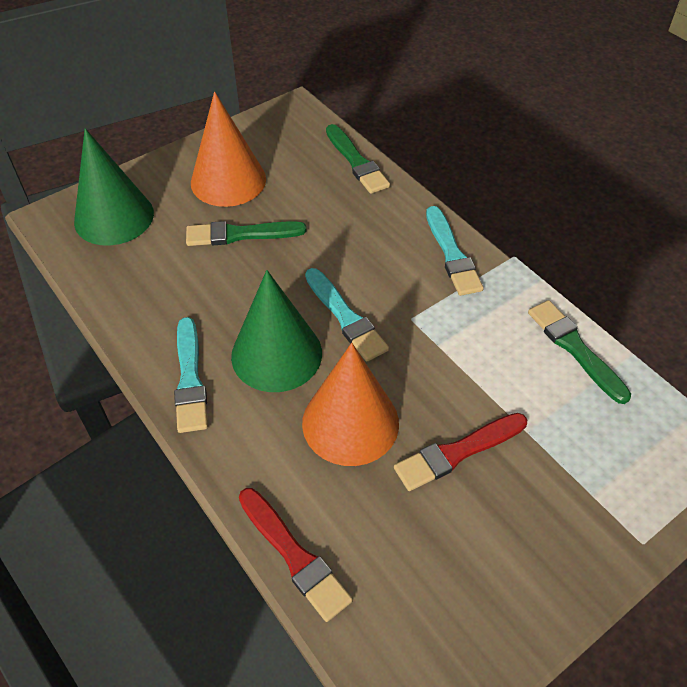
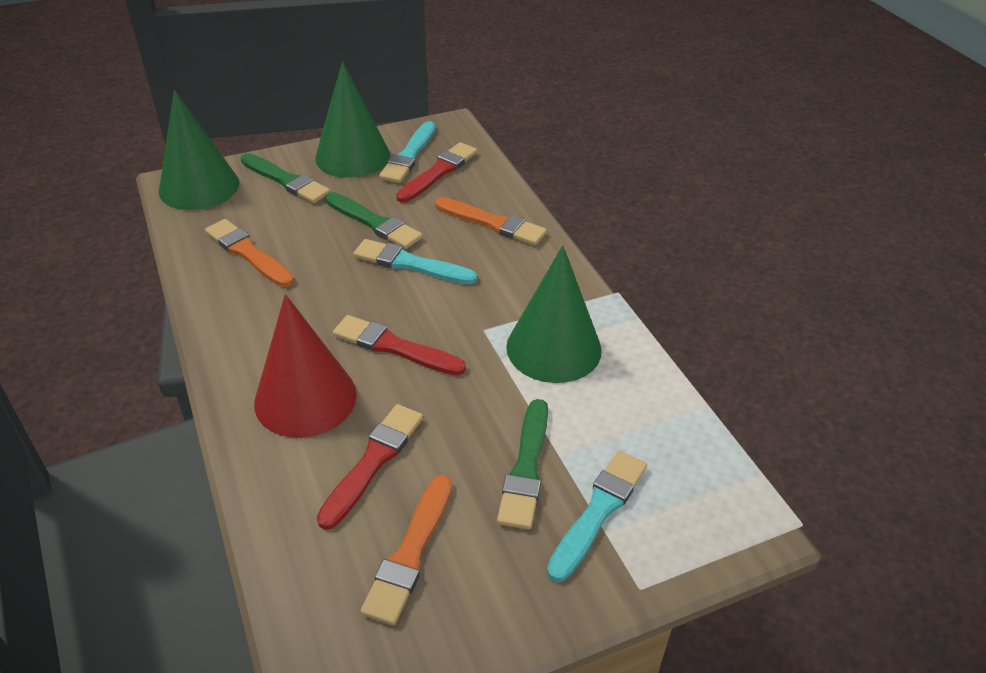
green cone: [74,128,154,246] [231,270,322,392] = 2 -> [159,90,239,210] [315,61,390,178] [506,245,602,383] = 3
orange brush: none = 0 -> [205,219,294,287] [360,475,452,625] [435,197,547,245] = 3
orange cone: [191,92,266,207] [302,343,399,466] = 2 -> none = 0
red brush: [239,488,353,622] [394,413,527,491] = 2 -> [317,404,423,530] [333,315,466,375] [396,142,477,203] = 3
red cone: none = 0 -> [254,294,357,438] = 1

